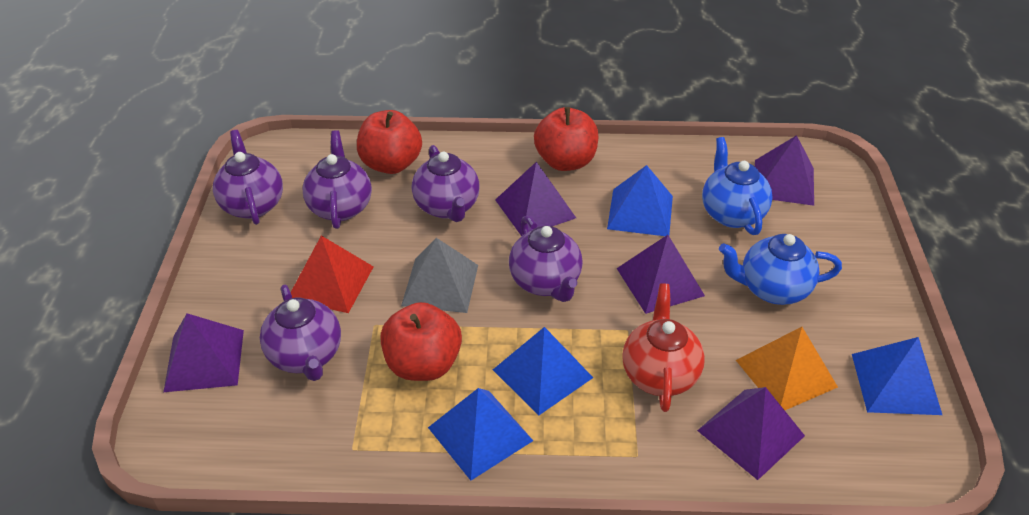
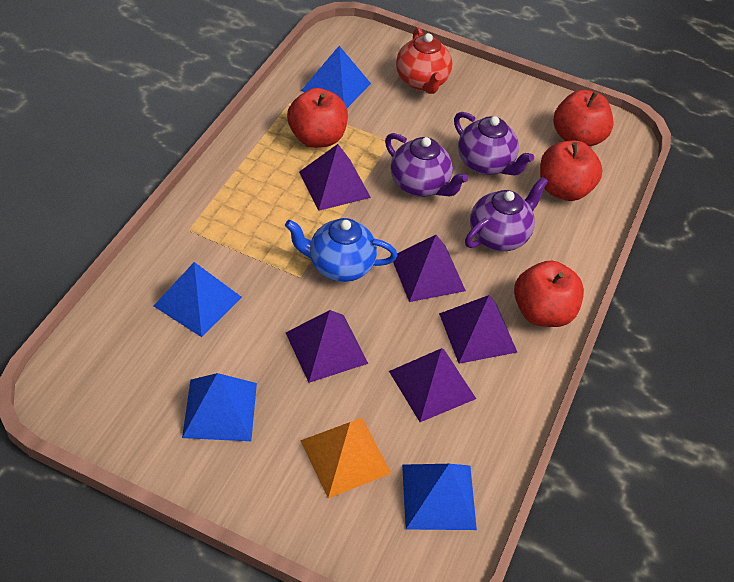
blue teapot: [702,137,773,235] [719,234,842,305] = 2 -> [285,218,397,282] = 1
grey pyramid: [401,238,478,313] = 1 -> none = 0
purple teapot: [213,130,283,225] [260,285,341,381] [302,130,372,229] [412,145,480,222] [509,216,583,302] = 5 -> [385,133,468,197] [454,112,534,175] [465,177,548,251] = 3
red apple: [357,110,422,174] [380,302,462,381] [534,107,599,171] = 3 -> [287,88,348,148] [514,261,584,327] [540,141,603,201] [554,90,613,147] = 4
red pyramid: [291,236,373,313] = 1 -> none = 0

